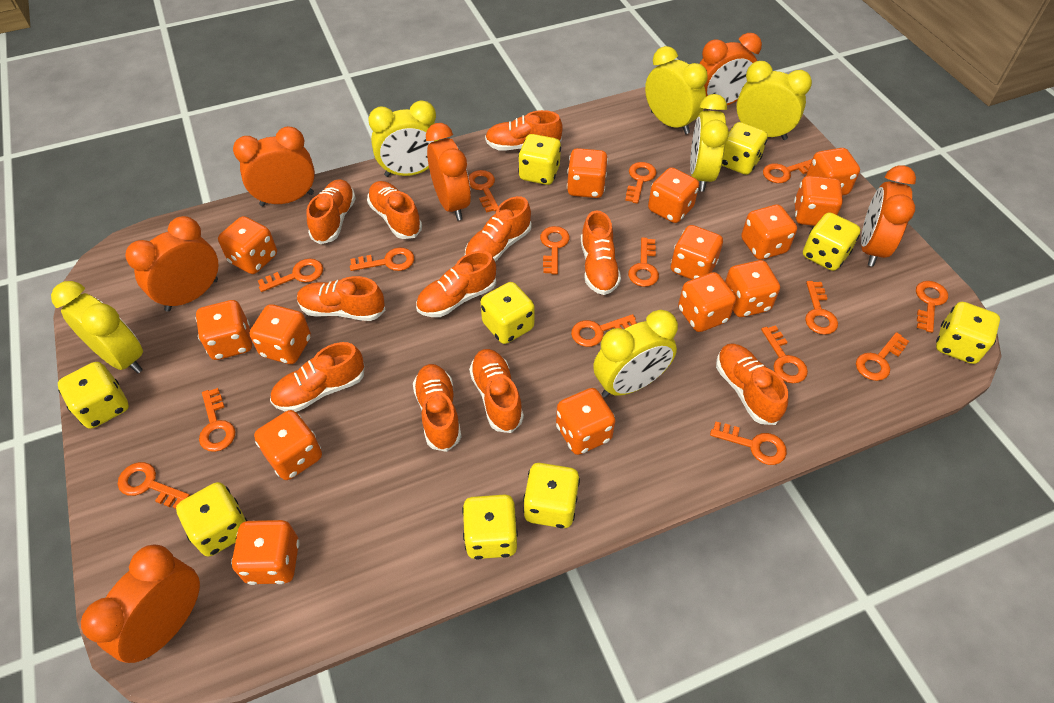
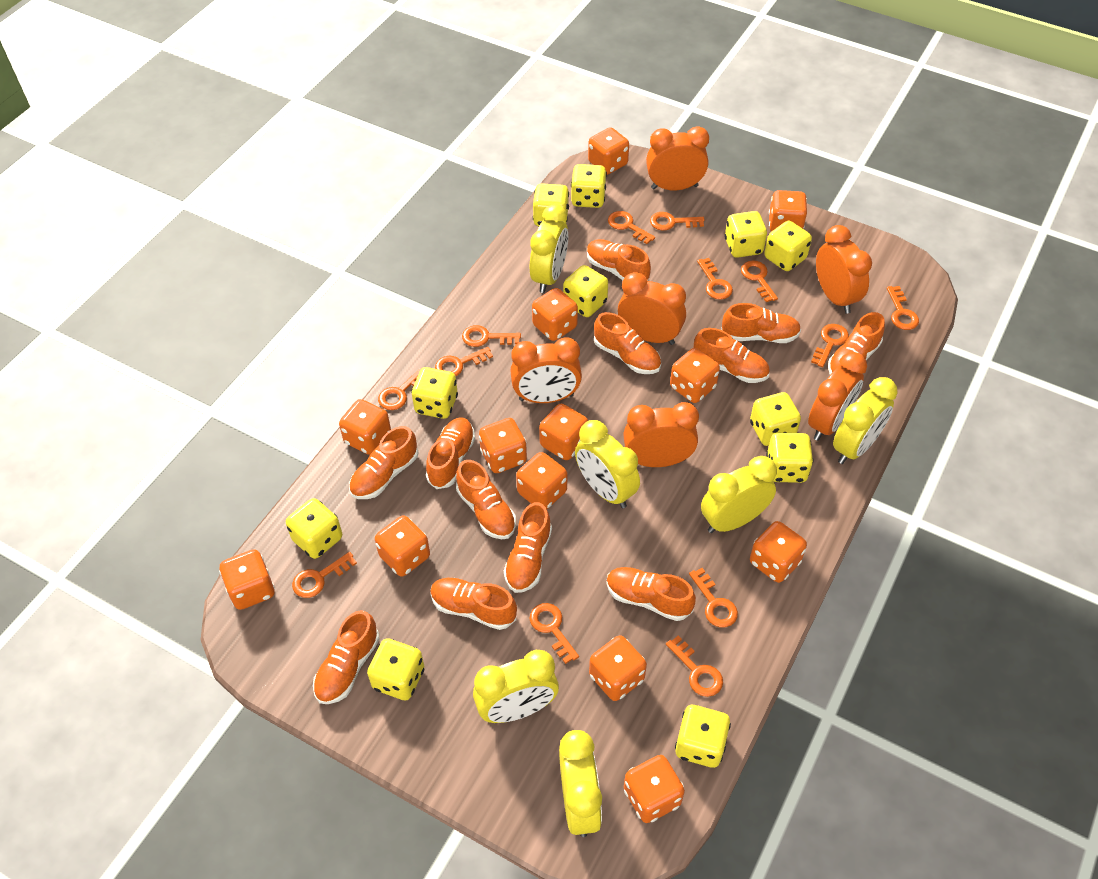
orange dice: [196,300,252,360] [218,216,277,274] [231,520,300,585] [250,304,311,364] [254,410,322,480] [556,388,616,455] [567,148,608,198] [648,167,699,223] [671,225,723,280] [678,272,736,332] [725,260,780,317] [741,204,797,260] [794,176,843,226] [806,148,860,195] = 14 -> [219,549,275,610] [339,399,391,455] [375,515,430,577] [479,418,527,473] [516,452,567,509] [532,288,578,341] [539,404,588,460] [588,127,629,175] [589,635,647,701] [624,755,685,823] [670,348,720,403] [750,521,807,583] [769,190,807,232] = 13
orange key: [118,462,190,509] [199,388,235,452] [258,259,323,292] [350,247,414,271] [468,170,498,213] [540,226,570,275] [571,314,637,347] [625,162,657,204] [628,237,659,287] [710,421,787,465] [761,326,808,383] [763,159,812,183] [805,281,838,335] [856,332,909,381] [916,281,948,333] = 15 -> [292,552,357,598] [378,368,422,410] [435,347,493,376] [462,325,521,347] [530,603,579,664] [608,211,655,244] [650,212,705,231] [666,636,723,697] [689,568,738,627] [697,258,733,300] [741,260,778,302] [811,324,849,367] [887,286,919,330] = 13
orange shoe: [270,342,365,412] [297,276,385,321] [307,179,356,244] [367,181,422,239] [413,364,461,452] [416,251,496,317] [465,196,532,262] [469,349,524,433] [485,110,563,151] [581,211,621,295] [716,343,788,425] = 11 -> [313,610,380,704] [349,426,419,499] [426,418,475,489] [430,578,517,630] [456,460,516,539] [504,502,552,593] [587,239,651,280] [594,312,661,374] [606,567,696,621] [694,328,770,383] [721,303,801,343] [828,312,885,375] = 12
yellow dice: [58,362,129,429] [176,482,248,557] [462,495,518,560] [481,282,535,344] [518,134,561,185] [523,463,580,528] [722,122,768,175] [803,212,861,271] [936,302,1000,364] = 9 -> [286,498,342,559] [367,638,424,700] [411,367,458,419] [533,183,569,226] [563,265,608,317] [571,164,607,208] [675,705,731,768] [725,211,767,258] [750,392,801,446] [764,221,812,271] [766,433,813,483] = 11

